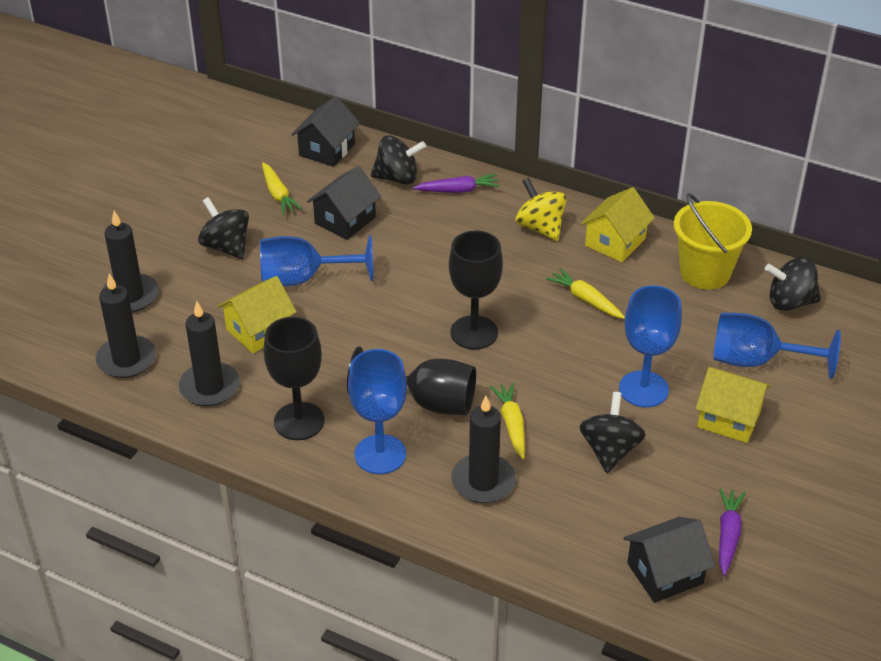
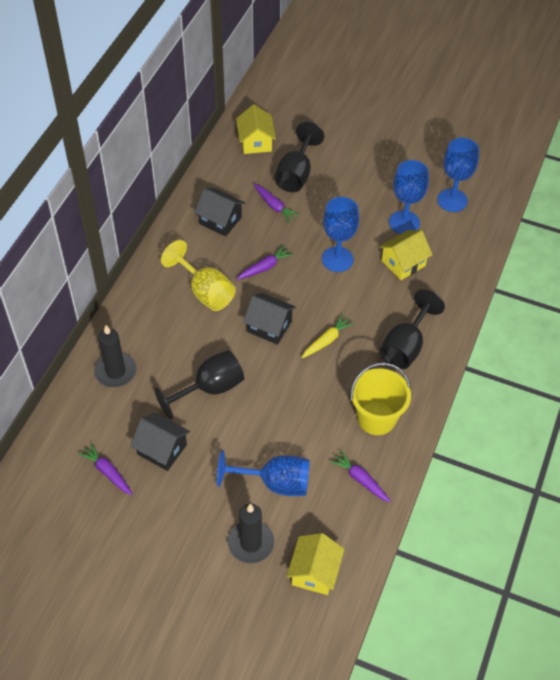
black candle: [96,274,156,378] [102,211,159,312] [179,301,240,406] [451,396,516,503] = 4 -> [94,325,136,387] [228,504,274,563] = 2
black spinning top: [198,197,249,259] [371,135,426,184] [579,392,646,473] [765,257,821,311] = 4 -> none = 0
purple carrot: [413,174,500,193] [719,488,746,576] = 2 -> [78,443,133,495] [237,245,294,280] [253,184,300,223] [330,450,391,502] = 4
yellow carrot: [262,162,303,215] [490,383,525,459] [546,268,625,319] = 3 -> [302,314,354,358] = 1
yellow goblet: none = 0 -> [161,240,236,311] = 1
yellow spinning top: [515,178,567,241] = 1 -> none = 0

